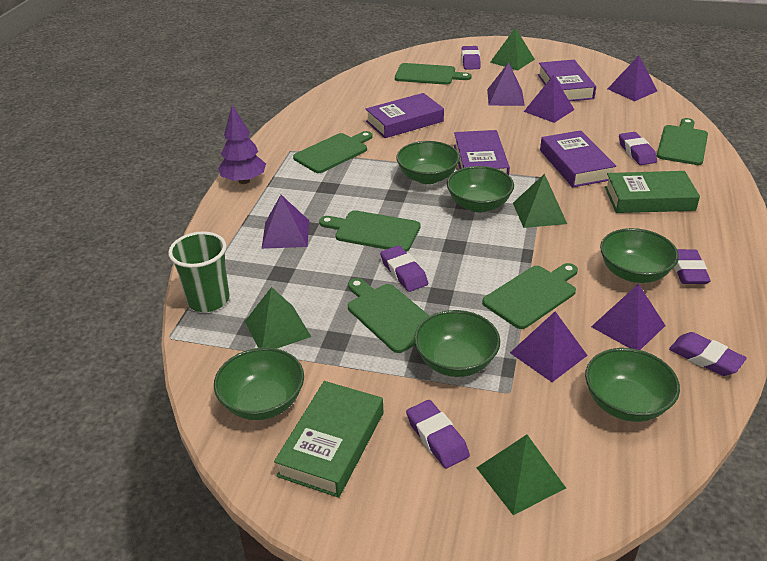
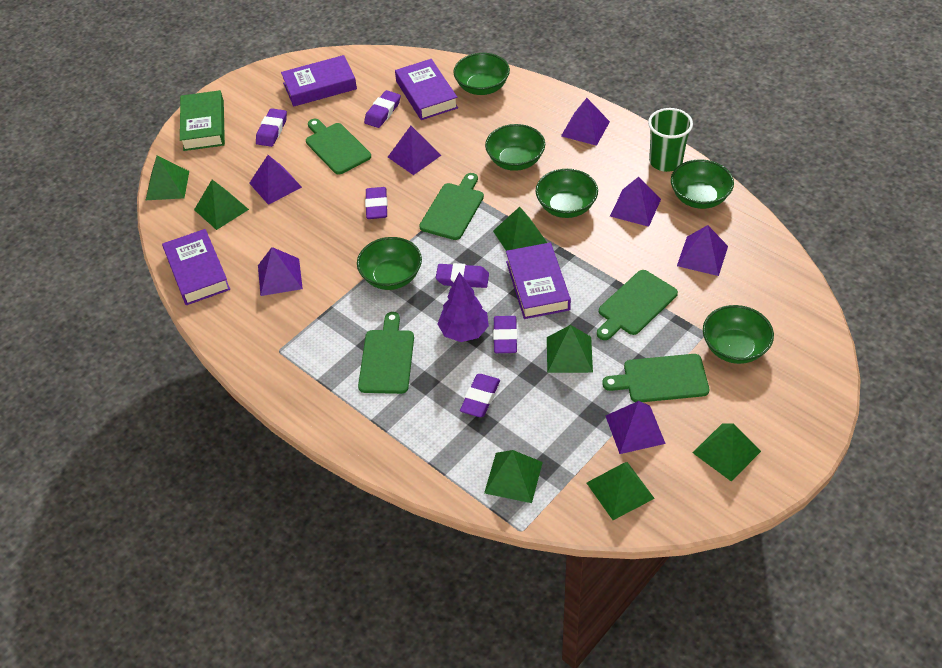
green book: [274,381,383,498] [605,171,700,213] = 2 -> [180,90,225,151] = 1
green cutting board: [293,131,373,173] [319,210,421,252] [348,278,429,353] [395,63,472,85] [482,263,578,329] [657,118,708,165] = 6 -> [306,119,371,175] [358,312,414,394] [419,173,484,240] [597,270,678,340] [602,354,709,402] = 5
green pyramid: [245,287,311,349] [477,435,566,515] [490,28,535,71] [513,174,567,228] = 4 -> [146,156,189,200] [194,180,249,230] [484,450,543,503] [493,207,547,251] [547,325,593,373] [587,462,655,520] [693,424,761,482] = 7
purple pyramid: [262,195,309,249] [487,62,525,106] [510,311,588,382] [524,75,574,123] [591,284,666,350] [607,56,657,101] = 6 -> [249,155,302,205] [258,247,303,296] [388,126,441,175] [561,98,610,146] [606,401,666,454] [610,177,661,227] [677,225,728,276] = 7

